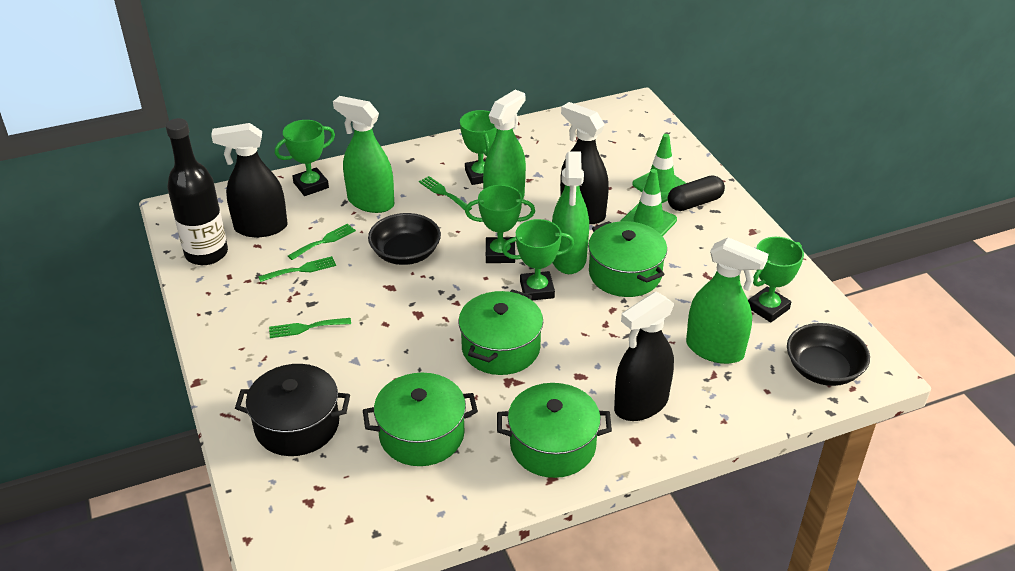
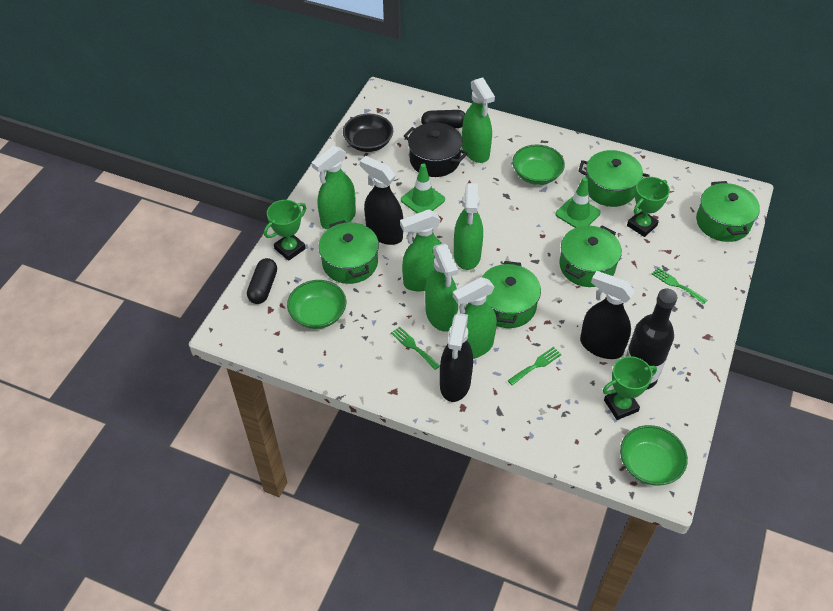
black bowl: [368,213,441,265] [787,323,870,386] = 2 -> [343,114,393,152] = 1
black capsule: [668,175,725,211] = 1 -> [247,258,277,304] [421,110,465,128] = 2
green bowl: none = 0 -> [287,280,346,329] [512,144,565,185] [620,425,688,485] = 3
green fork: [258,256,336,282] [269,318,351,338] [288,223,356,260] [419,176,472,211] = 4 -> [391,326,440,370] [507,347,562,385] [652,268,707,304] = 3
green pot: [363,373,478,466] [458,289,543,375] [497,383,612,478] [588,221,667,297] = 4 -> [319,220,379,284] [482,261,541,328] [559,225,622,287] [578,150,650,207] [696,181,760,242] = 5
green spray bottle: [333,96,394,213] [483,90,526,199] [552,151,589,274] [686,238,769,364] = 4 -> [311,145,356,230] [400,209,442,291] [425,243,458,332] [453,277,497,359] [454,183,483,270] [462,78,495,163] = 6
green trophy: [275,120,335,196] [460,110,497,185] [465,185,535,263] [502,219,574,300] [748,237,804,323] = 5 -> [264,200,306,261] [603,356,657,420] [627,177,670,237] = 3

